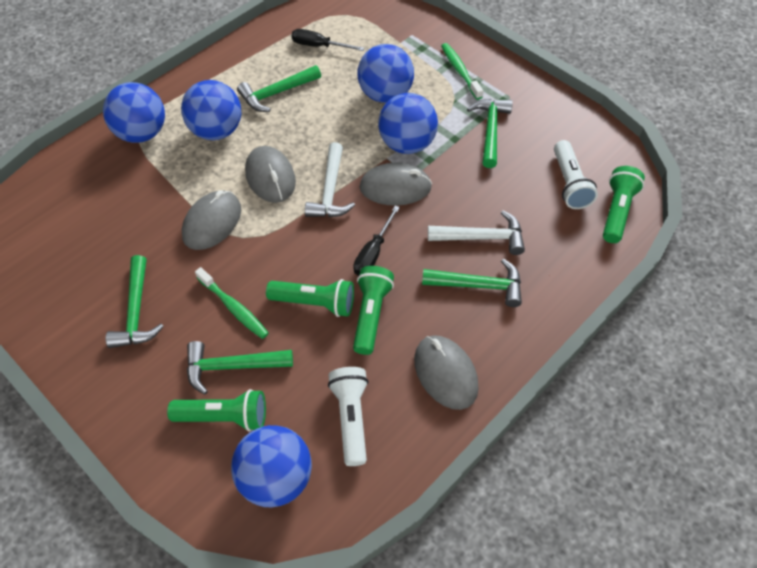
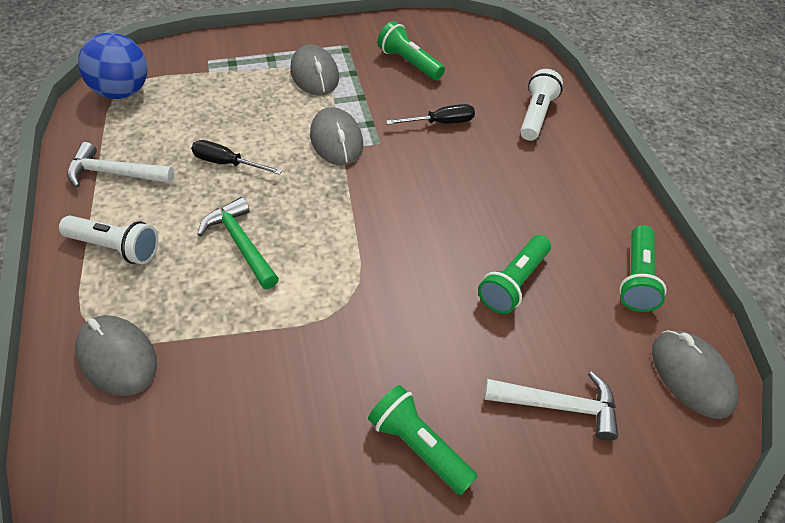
blue ball: [103,82,165,143] [181,80,242,140] [231,425,312,507] [358,44,414,103] [378,93,438,154] = 5 -> [78,32,148,99] = 1
green hammer: [106,255,164,348] [187,341,293,395] [237,65,321,112] [422,258,522,307] [467,99,513,168] = 5 -> [197,197,279,289] = 1
green toothbrush: [195,267,269,339] [441,43,483,100] = 2 -> none = 0

